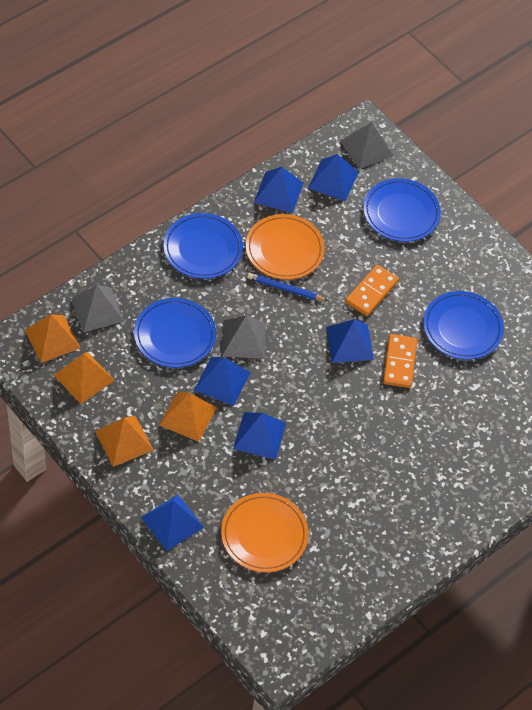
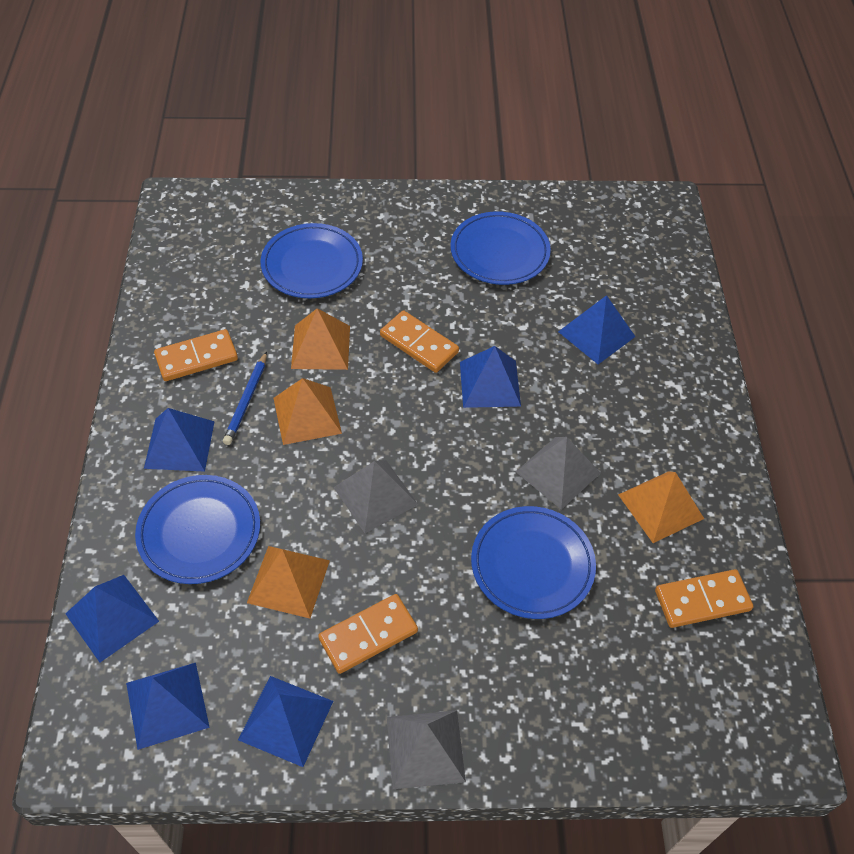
orange domino: [345,265,399,316] [383,334,417,388] = 2 -> [154,329,238,381] [318,594,418,674] [380,310,459,373] [655,569,753,628] = 4
orange plate: [221,493,309,572] [246,214,325,280] = 2 -> none = 0

